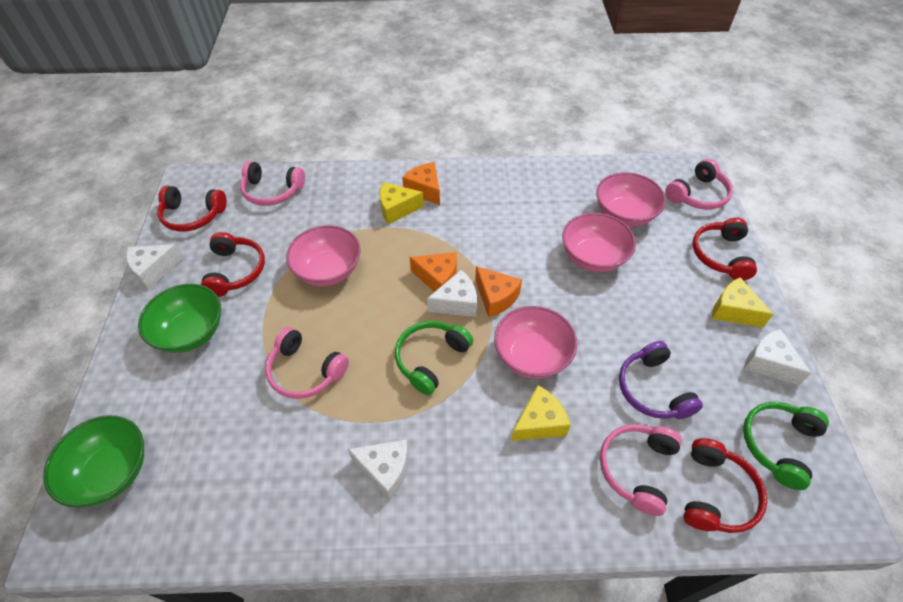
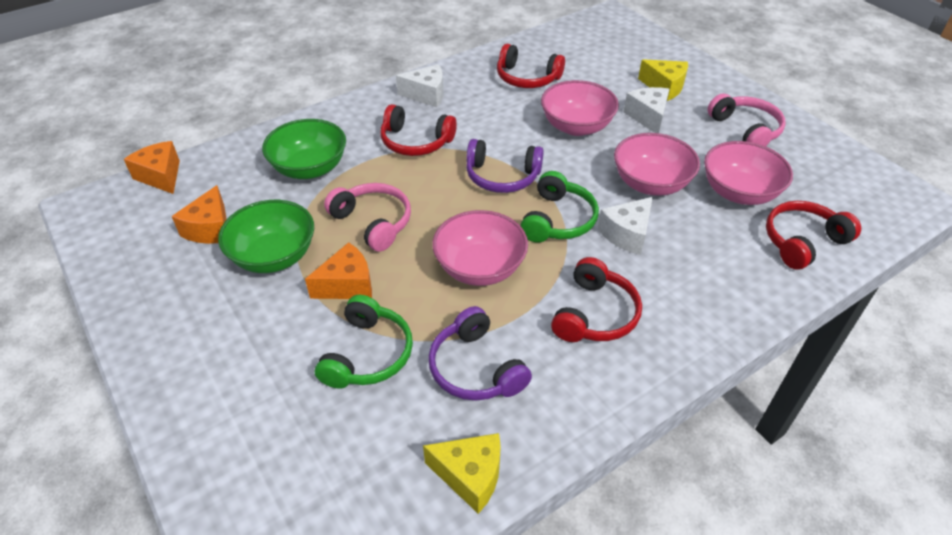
pink headphones: [240,161,305,206] [265,327,349,399] [600,424,682,516] [666,159,733,210] = 4 -> [324,183,411,252] [707,93,786,146] = 2
purple headphones: [619,341,703,419] = 1 -> [428,306,532,401] [466,139,544,193] = 2
white cheese: [126,244,183,289] [348,439,409,500] [427,270,477,317] [744,329,812,385] = 4 -> [396,64,443,107] [598,197,653,255] [624,87,669,133] = 3
yellow cheese: [380,182,424,224] [511,385,571,441] [712,277,774,328] = 3 -> [423,433,501,514] [638,59,688,101] = 2

